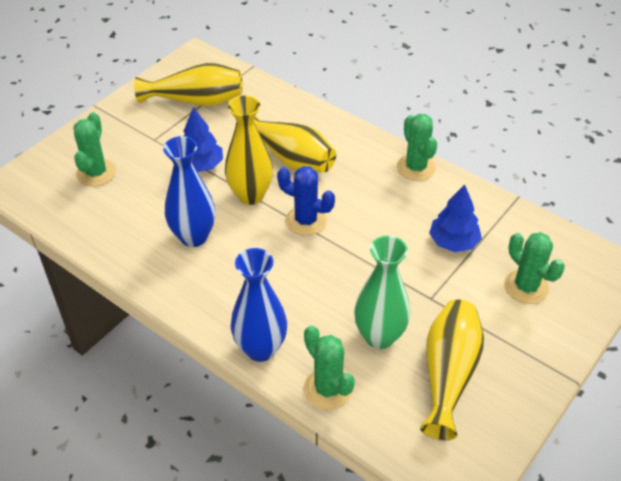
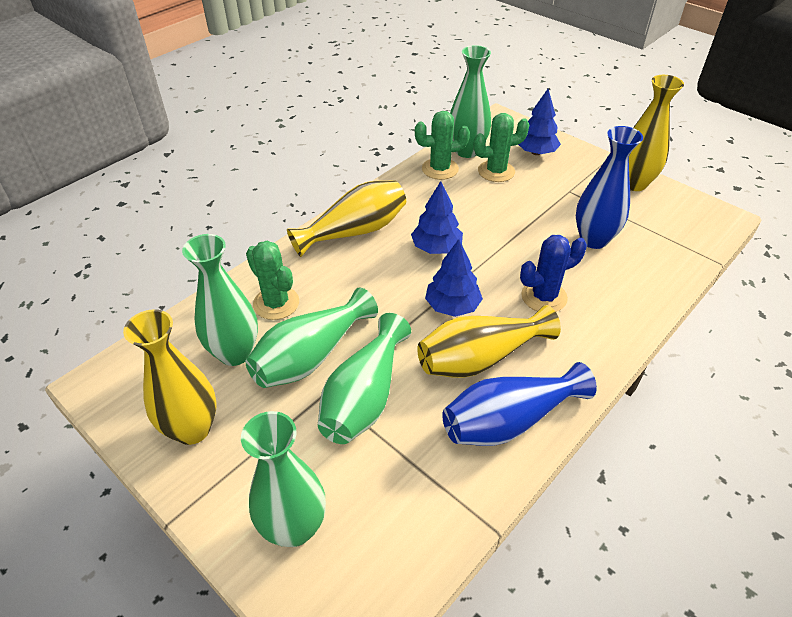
blue tree: [183,107,223,172] [429,184,482,252] = 2 -> [411,181,463,254] [425,239,483,317] [518,89,561,155] = 3
green cactus: [74,112,116,186] [304,326,355,410] [397,114,437,181] [504,232,565,304] = 4 -> [246,241,299,320] [415,111,470,180] [474,113,529,182] = 3
green vase: [354,235,410,349] = 1 -> [182,234,258,366] [241,411,326,547] [245,287,378,388] [318,313,411,444] [450,45,491,158] = 5

